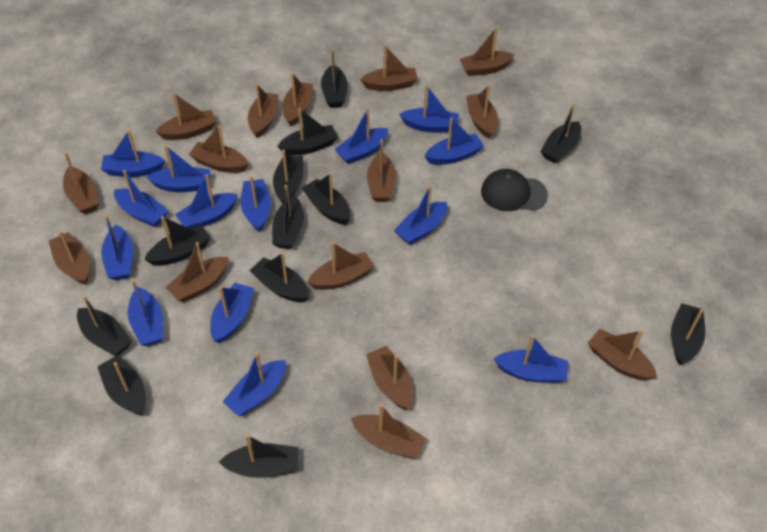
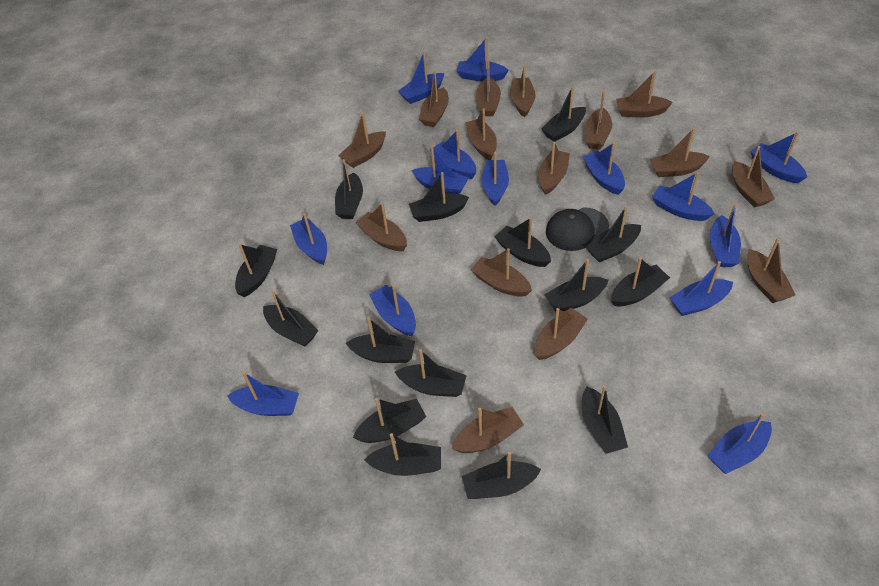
black boat: [77,296,132,356] [97,355,146,416] [144,216,210,266] [219,434,299,478] [250,252,309,302] [272,185,304,249] [273,149,303,203] [277,108,338,155] [302,173,351,225] [321,48,348,108] [541,104,581,163] [671,303,705,365] = 12 -> [235,244,277,297] [263,290,319,346] [335,159,363,219] [346,317,415,363] [353,398,426,443] [364,433,441,476] [395,349,467,397] [409,172,469,222] [462,452,541,499] [495,217,551,267] [541,86,586,142] [544,259,609,311] [582,385,628,454] [586,206,641,263] [611,257,670,306] = 15

